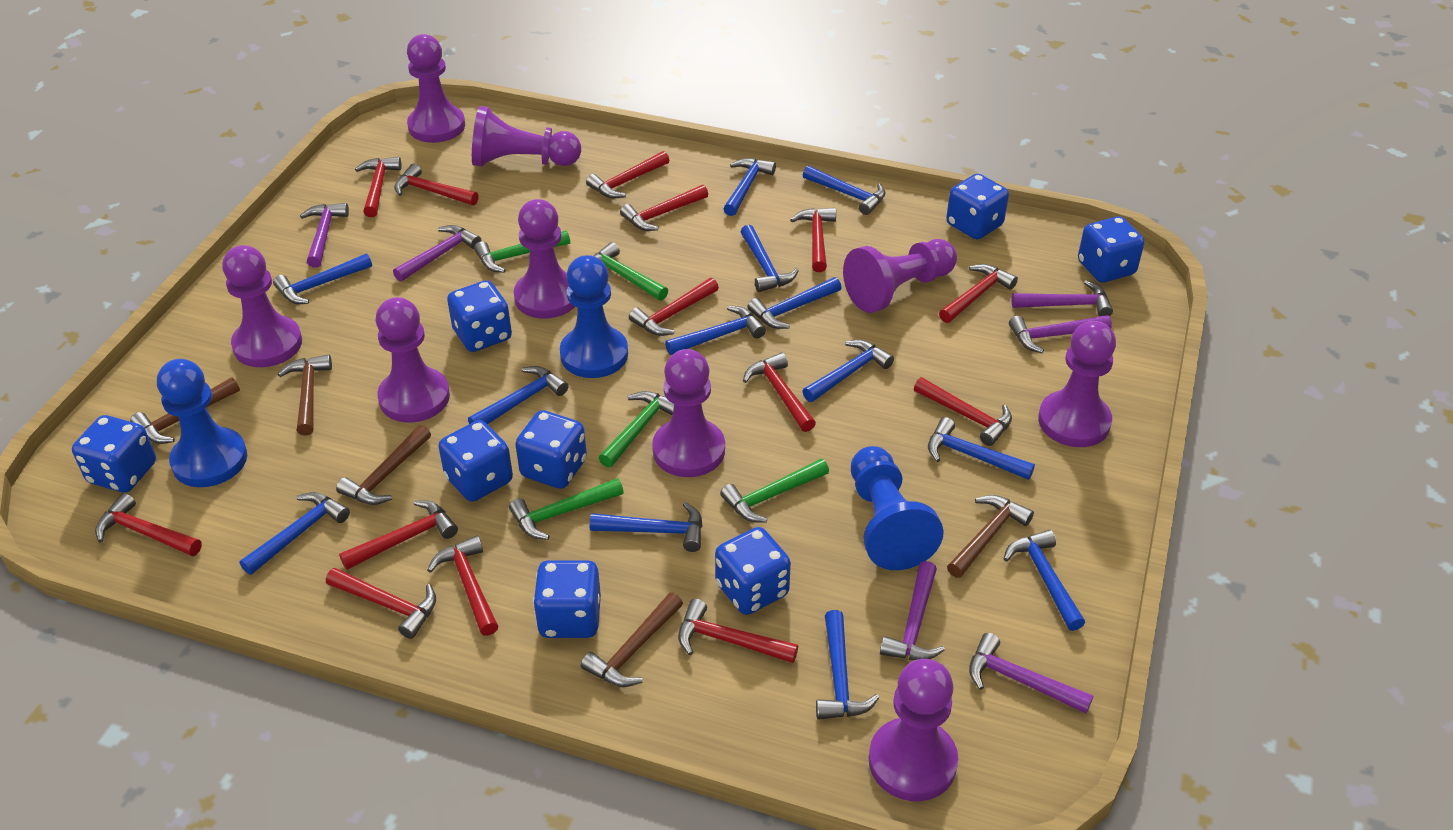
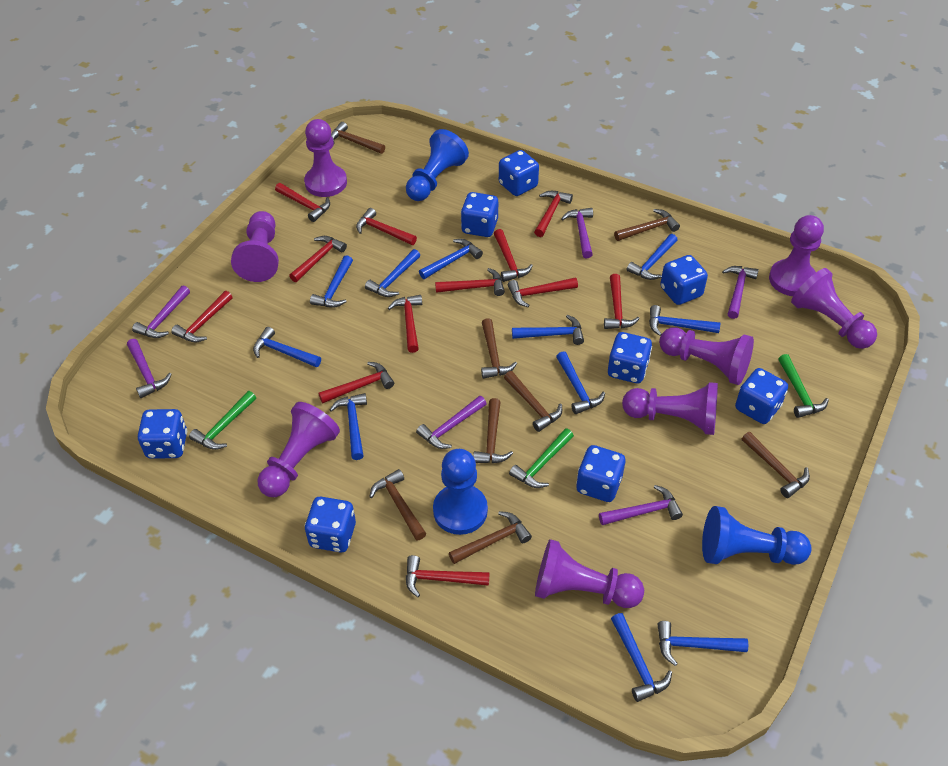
blue hammer: [240,492,350,575] [273,253,372,304] [468,366,568,424] [590,502,702,552] [665,306,766,355] [723,158,776,216] [741,225,799,292] [747,277,841,329] [802,340,894,402] [803,166,885,215] [816,610,879,720] [928,417,1035,480] [1004,530,1085,631] = 13 -> [253,327,321,367] [310,255,353,308] [329,393,367,460] [365,249,420,297] [419,239,483,279] [512,315,584,345] [556,351,605,414] [611,613,672,702] [627,234,677,280] [649,305,720,336] [657,621,748,666] = 11
brown hammer: [130,377,240,444] [278,354,332,436] [336,425,431,505] [581,592,683,687] [947,495,1034,578] = 5 -> [331,122,385,154] [369,469,426,541] [449,511,532,564] [473,398,513,463] [481,318,517,379] [504,371,562,432] [614,209,680,241] [742,432,810,498] = 8
green hammer: [474,230,570,273] [509,478,624,540] [593,242,668,301] [599,391,674,468] [720,459,829,523] = 5 -> [189,391,256,450] [509,428,574,488] [778,354,829,418] = 3
purple pawn: [222,245,302,367] [376,297,450,423] [407,34,465,143] [472,106,581,167] [514,199,575,319] [652,349,725,477] [843,239,957,313] [869,659,958,801] [1038,321,1116,447] = 9 -> [231,211,279,282] [257,402,340,497] [304,119,347,197] [535,539,644,608] [622,382,718,435] [659,327,754,385] [769,215,824,296] [791,268,877,349] = 8
red hammer: [95,493,202,556] [326,568,436,639] [339,500,458,570] [355,157,401,217] [394,164,479,205] [427,536,498,636] [586,151,669,198] [620,185,708,231] [629,278,719,336] [678,599,798,663] [743,353,816,432] [790,208,836,272] [914,377,1012,446] [939,264,1018,323] = 14 -> [171,291,233,342] [275,183,330,222] [289,236,347,282] [318,362,394,403] [356,208,417,245] [388,295,422,353] [406,555,489,597] [435,268,505,296] [494,229,533,282] [508,277,578,307] [534,191,573,237] [604,274,639,329] = 12

